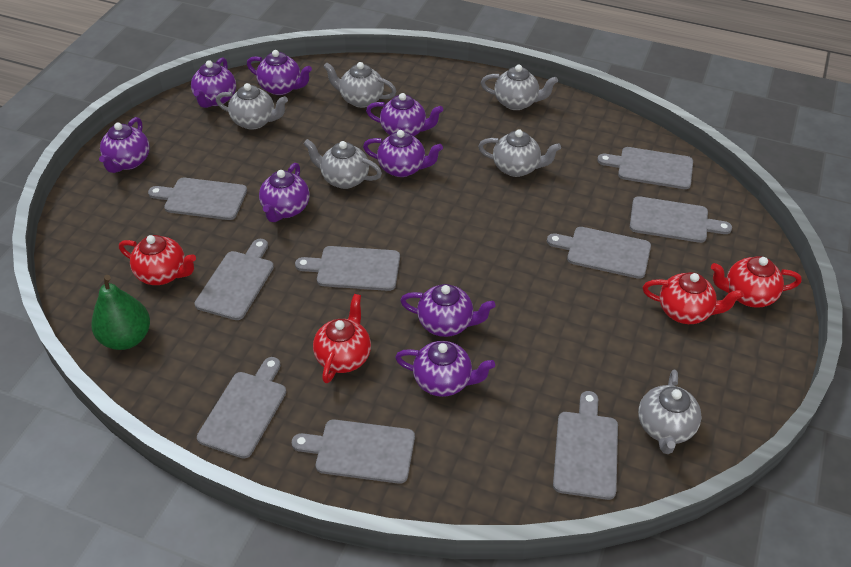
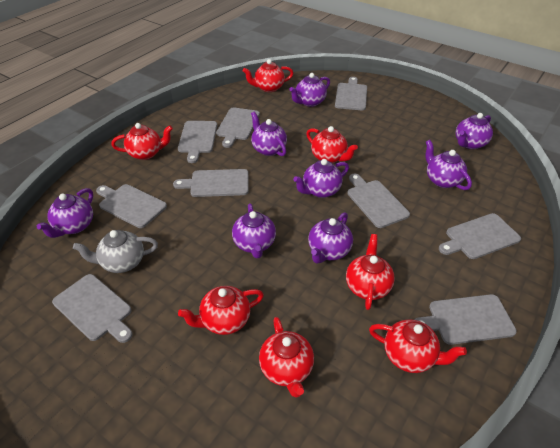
green pear: [91,275,150,350] = 1 -> none = 0
grey teapot: [216,83,288,130] [303,139,382,189] [323,62,396,108] [478,129,561,177] [481,65,558,110] [638,370,702,454] = 6 -> [73,230,158,273] = 1
red teapot: [119,235,196,285] [313,294,371,384] [643,272,743,324] [711,256,801,308] = 4 -> [112,123,173,160] [178,286,264,335] [243,59,294,92] [259,317,314,398] [306,126,358,163] [346,234,395,310] [369,319,467,373] = 7

